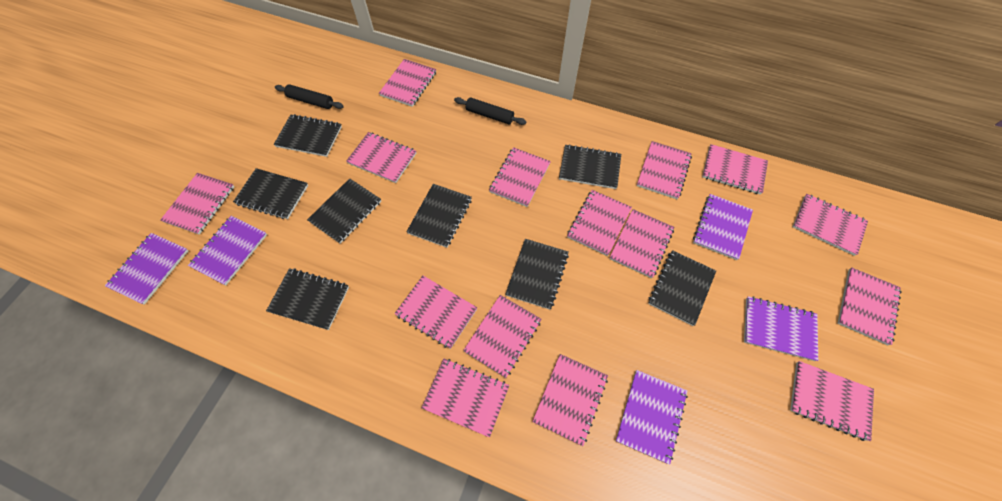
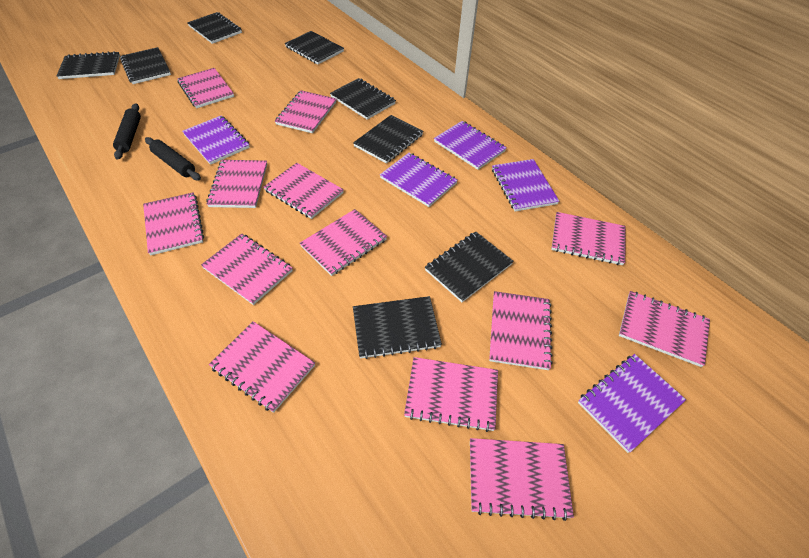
pink notebook: [160,173,234,235] [346,132,416,183] [379,59,436,107] [394,276,477,349] [421,359,509,438] [463,295,542,378] [489,147,551,207] [532,354,608,446] [567,190,632,256] [609,209,674,278] [637,141,692,199] [702,144,768,195] [790,361,874,441] [793,194,868,256] [838,267,902,345] = 15 -> [143,192,204,256] [177,68,234,108] [201,233,293,305] [206,160,267,208] [209,321,315,413] [264,163,344,219] [275,90,336,133] [300,209,387,276] [404,357,498,432] [470,438,574,521] [489,291,553,370] [551,212,626,265] [619,291,710,367] = 13

